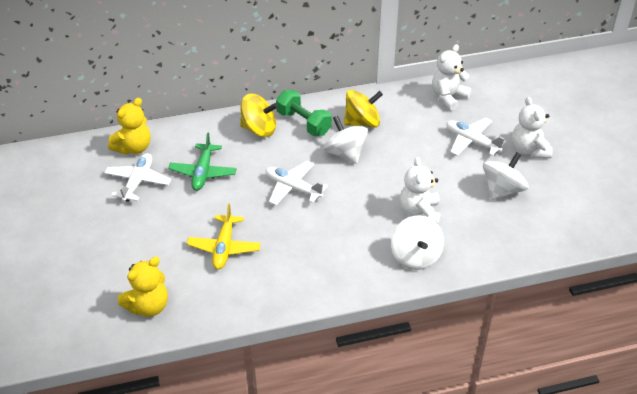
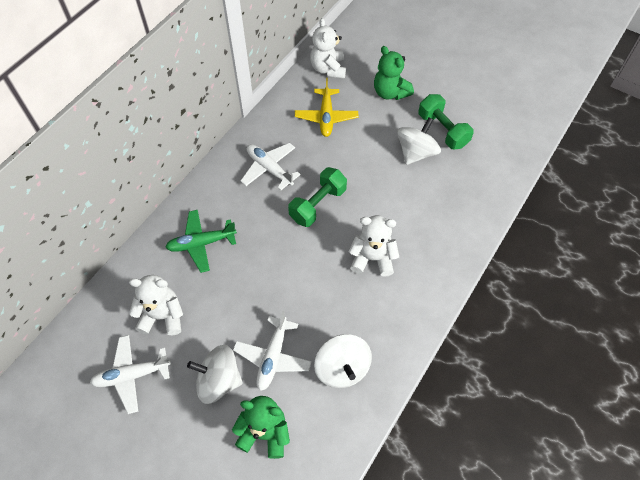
green dumbbell: [276,90,332,136] = 1 -> [288,167,347,227] [418,94,474,149] = 2
green teddy bear: none = 0 -> [232,396,290,459] [374,46,414,100] = 2
yellow spinning top: [240,94,278,137] [344,90,383,127] = 2 -> none = 0
yellow teddy bear: [108,98,151,155] [118,257,168,316] = 2 -> none = 0

